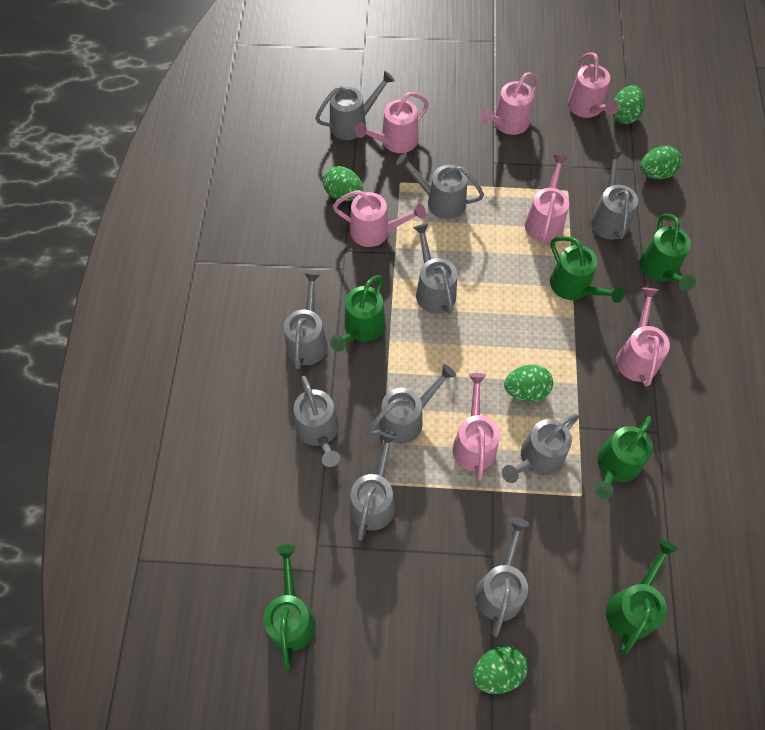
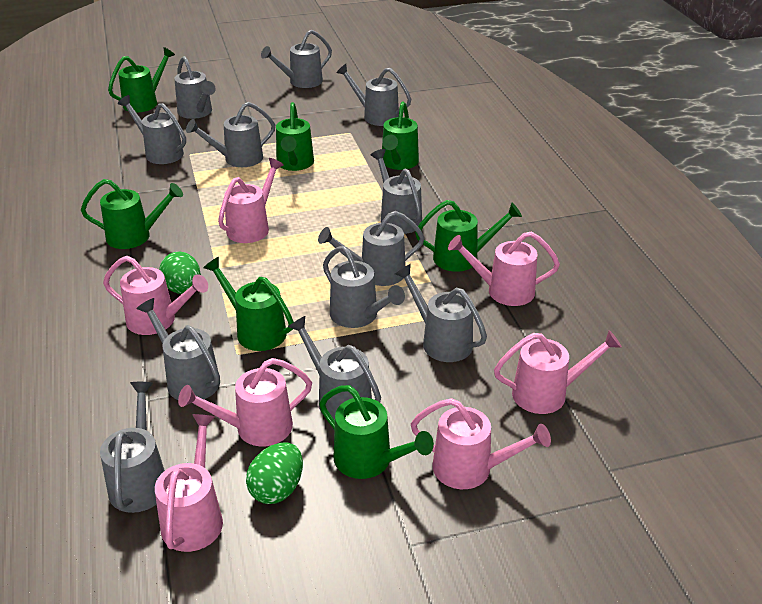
green egg: [323,166,363,201] [473,645,528,694] [504,364,553,402] [613,85,645,124] [640,146,682,179] = 5 -> [159,251,201,294] [246,442,303,504] = 2
green watering can: [264,544,316,670] [330,275,386,351] [550,236,625,303] [594,416,653,499] [606,539,678,653] [640,214,696,291] = 6 -> [81,179,183,249] [108,47,175,112] [203,257,294,351] [276,102,314,171] [319,385,434,479] [382,102,419,170] [415,200,522,272] = 7
grey watering can: [284,272,328,369] [294,376,340,467] [315,71,395,140] [350,431,398,541] [367,364,456,444] [396,152,484,219] [413,223,457,314] [475,517,529,637] [502,414,579,483] [591,152,638,240] = 10 -> [100,382,165,513] [118,95,186,164] [136,298,220,400] [174,56,216,119] [186,102,275,167] [261,30,332,88] [288,316,381,420] [318,211,425,286] [323,246,405,328] [336,64,411,126] [371,149,422,234] [395,264,487,362] = 12

